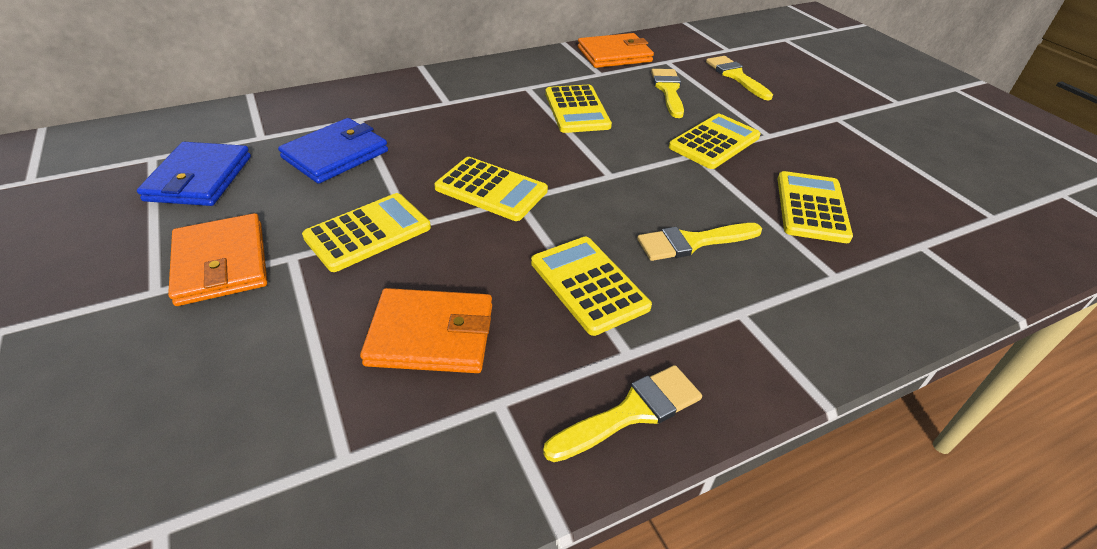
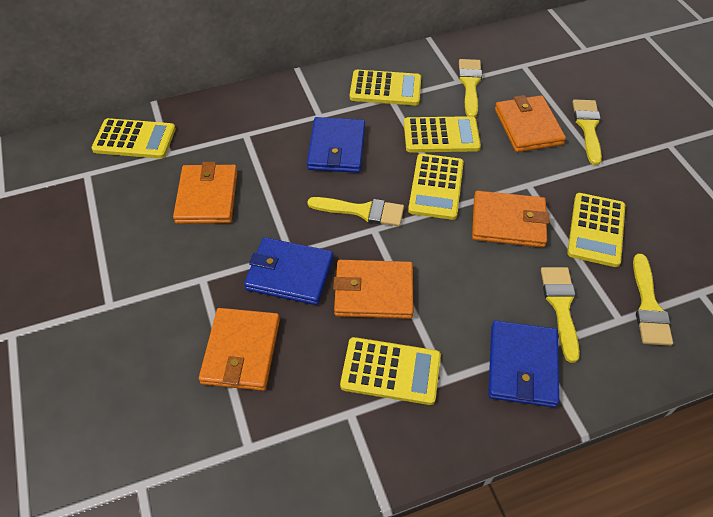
blue wallet: [137,142,251,206] [278,118,388,184] = 2 -> [244,237,334,305] [307,117,365,173] [488,321,559,408] = 3
orange wallet: [168,213,267,306] [360,288,492,373] [578,33,654,68] = 3 -> [173,162,238,224] [199,308,280,391] [333,260,414,319] [472,191,549,248] [495,95,566,152] = 5
yellow brush: [543,365,702,462] [637,223,762,261] [651,69,684,118] [706,56,773,100] = 4 -> [307,197,404,226] [459,59,482,117] [541,267,580,363] [573,99,602,165] [633,254,673,346] = 5

